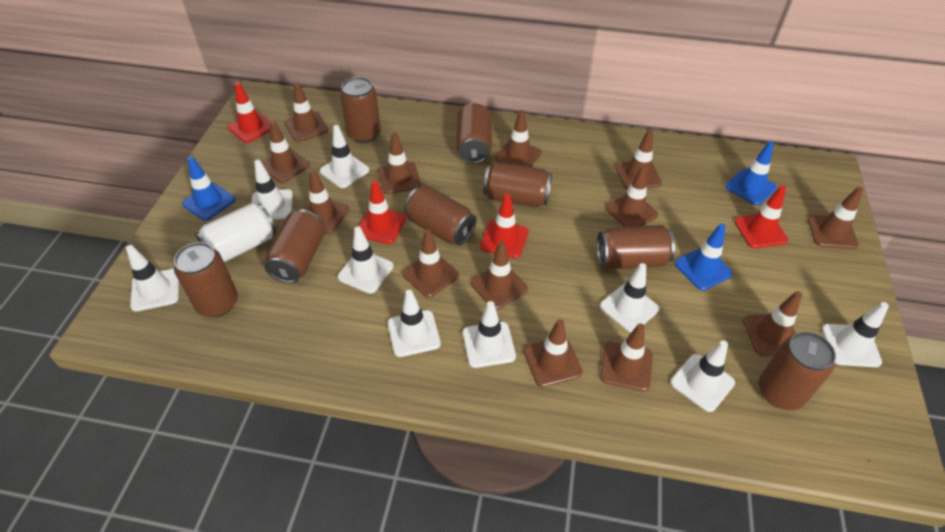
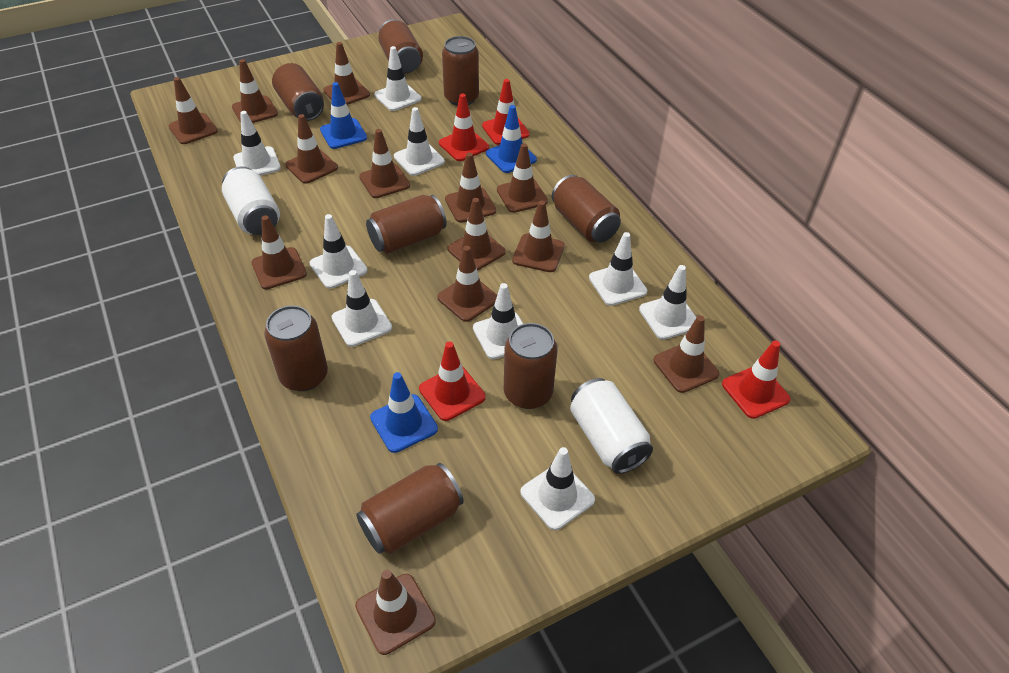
white can: [195,203,276,262] = 1 -> [222,166,280,235] [570,378,653,474] = 2

